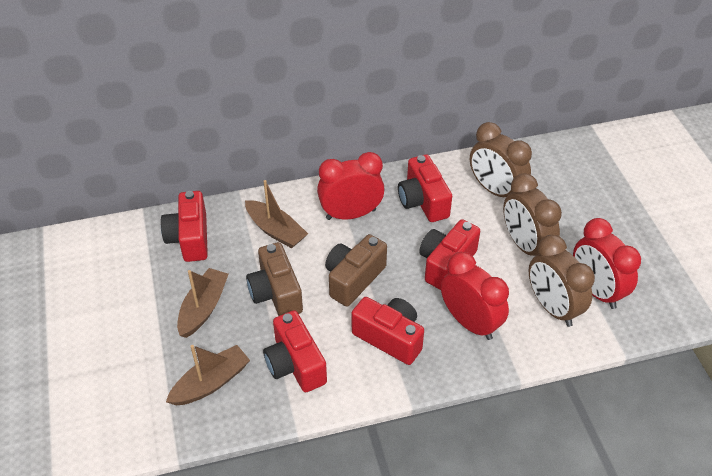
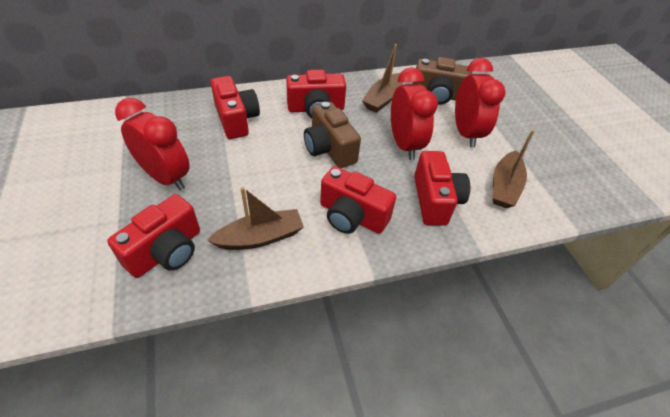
brown clock: [470,122,532,197] [503,173,562,256] [529,235,595,327] = 3 -> none = 0

